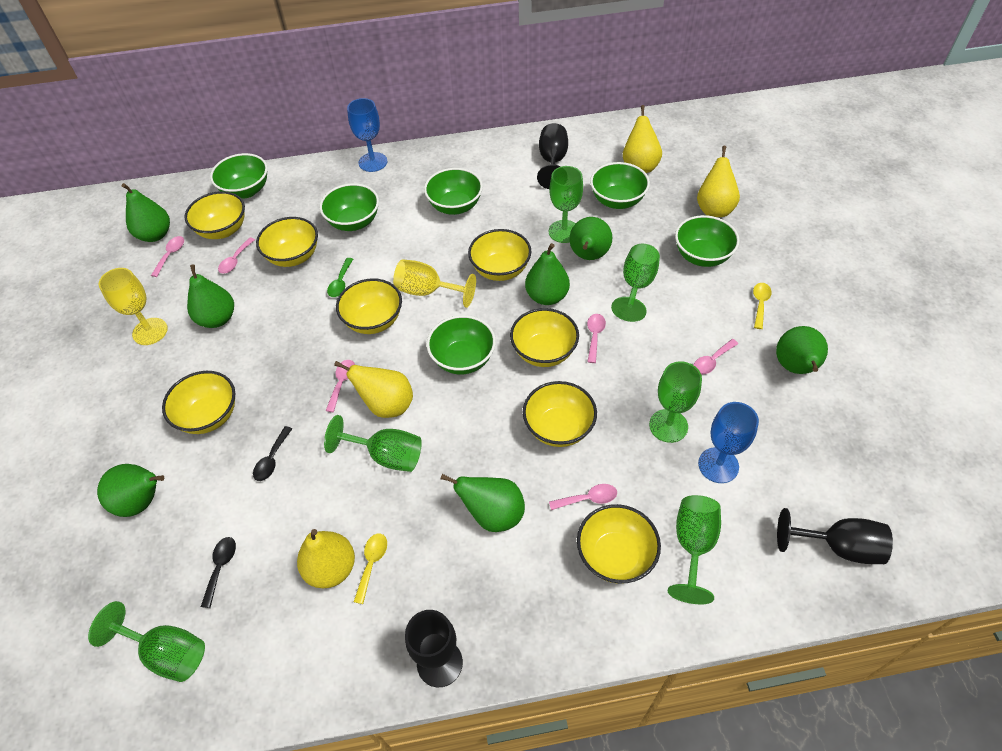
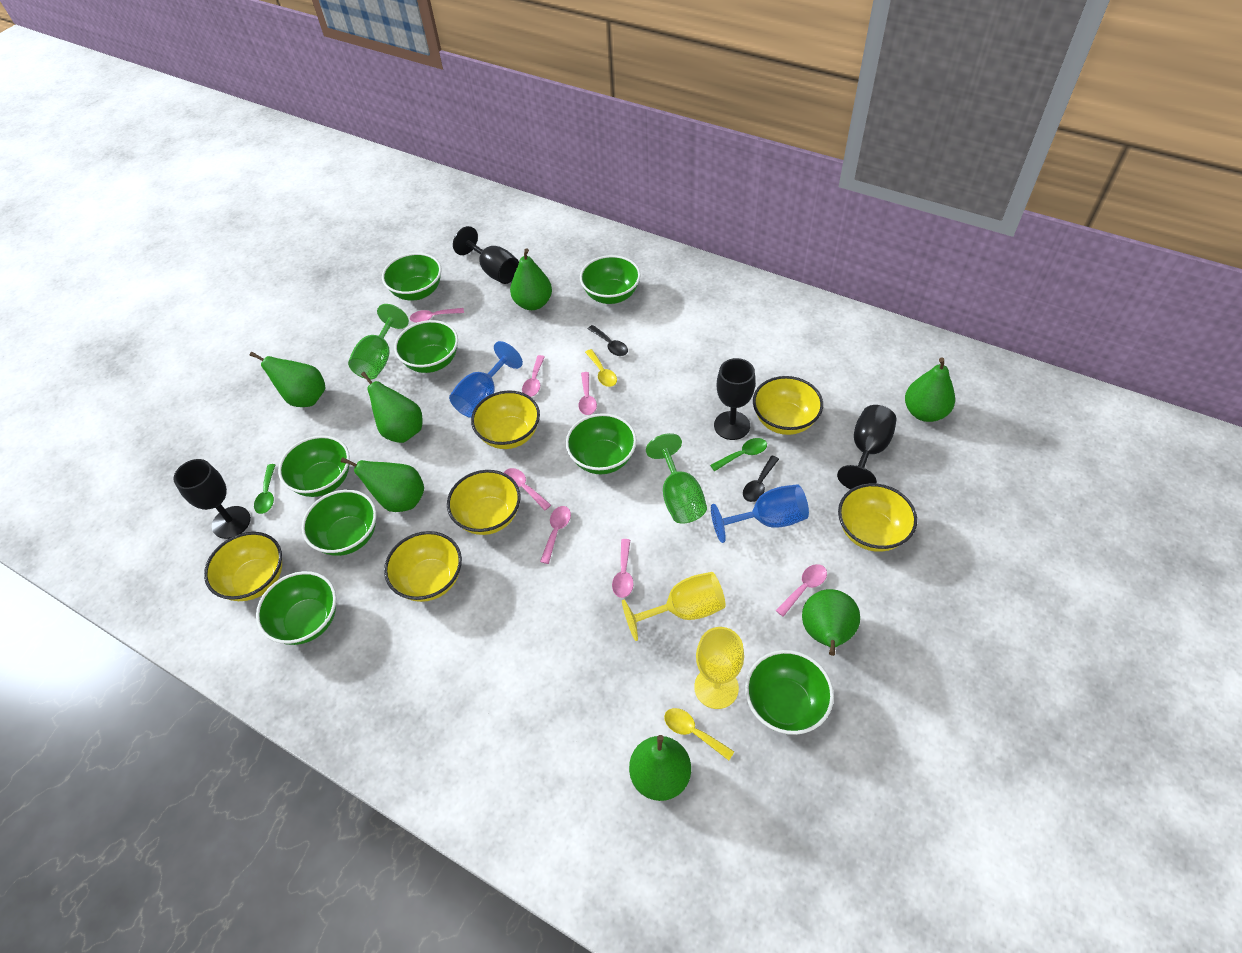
black goblet: [405,610,463,687] [537,123,568,189] [777,508,893,564] = 3 -> [173,459,251,539] [453,226,519,284] [714,358,755,440] [837,405,896,489] = 4
green bowl: [210,153,268,198] [320,183,379,231] [424,168,483,215] [427,315,496,374] [590,162,650,209] [675,215,740,267] = 6 -> [256,571,336,645] [278,435,350,497] [302,489,377,556] [382,253,441,301] [394,320,458,373] [566,413,637,474] [580,255,641,304] [745,650,834,735] = 8
green goblet: [88,601,205,682] [324,415,422,472] [549,166,583,243] [611,244,660,322] [649,361,702,443] [668,495,721,604] = 6 -> [348,304,409,379] [646,433,707,524] = 2
green spoon: [327,258,353,297] = 1 -> [254,464,276,514] [710,438,767,471] = 2
pink spoon: [151,236,184,277] [218,237,255,274] [326,360,355,412] [549,484,617,510] [587,314,606,363] [694,339,738,374] = 6 -> [410,308,464,323] [504,468,551,510] [522,355,545,397] [540,506,571,564] [578,372,597,415] [612,539,634,598] [776,564,827,617] = 7
yellow bowl: [162,371,235,434] [184,191,245,239] [256,217,318,267] [336,278,402,334] [468,229,531,281] [510,308,579,367] [523,381,597,447] [577,504,661,584] = 8 -> [204,532,282,601] [384,531,462,602] [447,470,521,535] [471,391,540,449] [753,376,823,435] [838,483,917,552] = 6
yellow pear: [297,529,355,588] [334,361,413,418] [623,105,662,173] [697,146,740,217] = 4 -> none = 0

